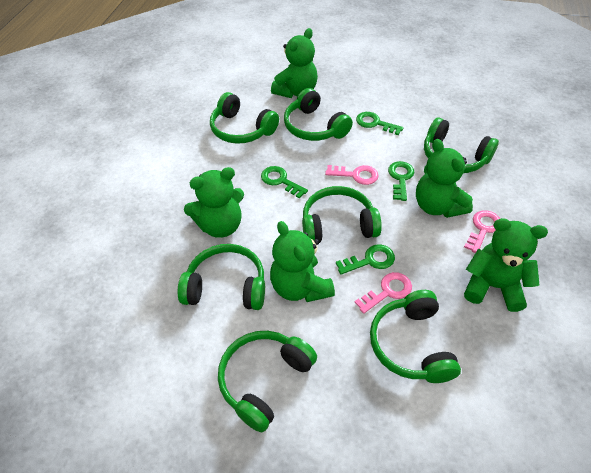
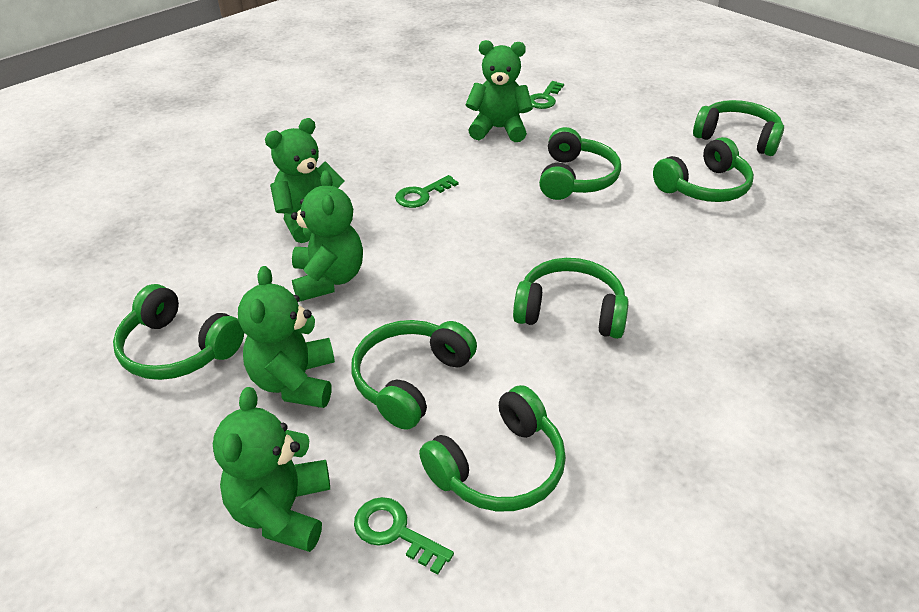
green key: [261,166,308,199] [336,244,395,275] [356,112,403,135] [388,161,414,201] = 4 -> [354,497,454,575] [395,175,458,208] [530,81,564,109] = 3
pink key: [325,165,379,185] [354,272,412,314] [464,210,500,253] = 3 -> none = 0

